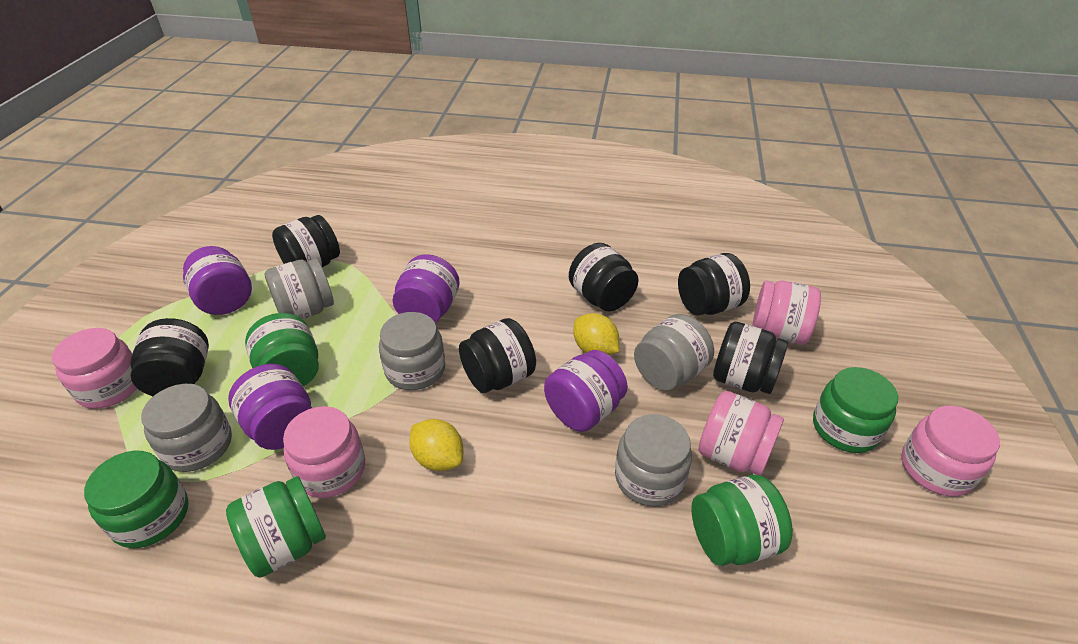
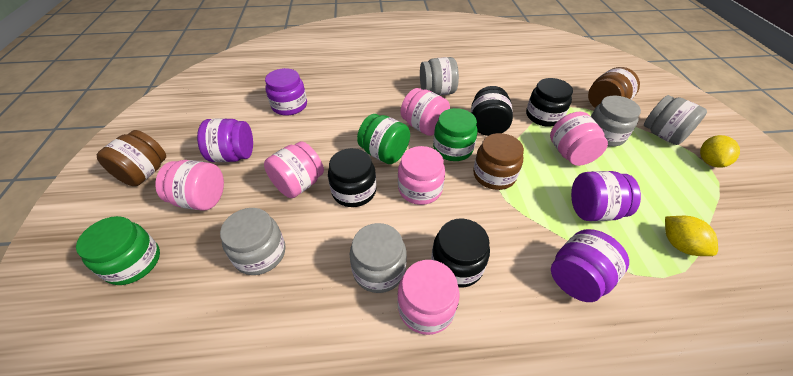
black jar: [130,318,209,396] [272,215,340,267] [459,318,536,393] [569,243,639,311] [678,253,750,316] [713,322,788,394] = 6 -> [328,148,376,207] [431,219,490,288] [471,86,513,136] [526,78,573,127] = 4
brown jar: none = 0 -> [97,130,166,186] [473,133,524,190] [588,67,640,108] = 3
green jar: [84,451,188,548] [226,476,326,577] [245,313,319,386] [691,475,793,566] [813,367,898,453] = 5 -> [76,216,160,285] [357,114,410,164] [433,108,478,161] = 3
pink jar: [52,328,137,409] [283,406,365,498] [699,391,784,475] [752,281,821,345] [901,406,1000,497] = 5 -> [155,160,224,210] [264,141,324,198] [397,260,460,335] [398,146,445,205] [401,88,450,136] [550,111,608,166] = 6

